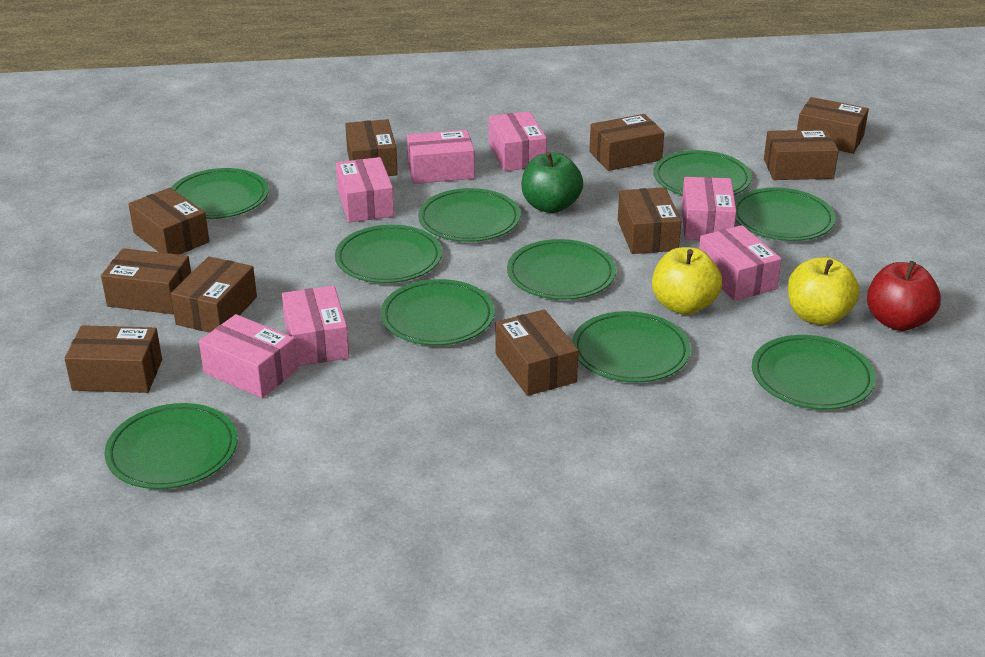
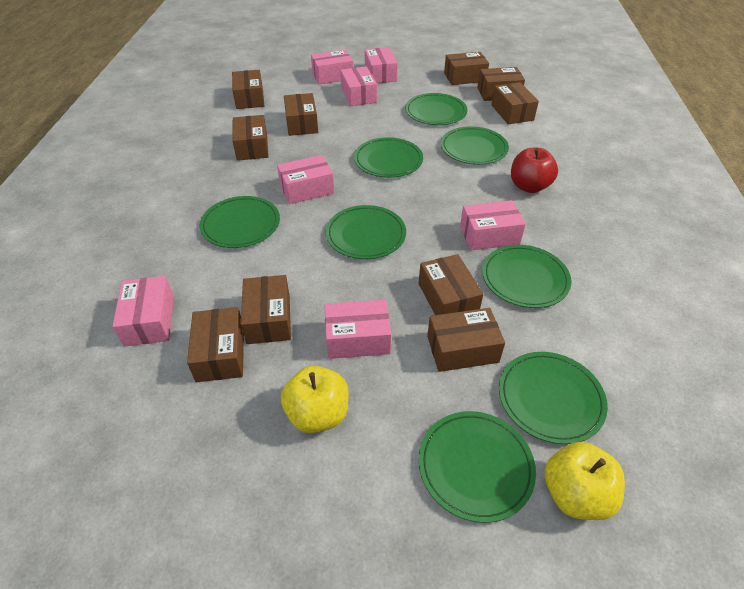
green apple: [521,152,583,213] = 1 -> none = 0
green plate: [105,403,237,489] [171,168,269,219] [335,225,442,283] [380,279,495,345] [418,188,521,242] [507,239,616,300] [572,311,691,382] [653,150,752,195] [735,188,836,241] [752,335,876,410] = 10 -> [200,196,280,248] [326,205,406,259] [354,137,423,178] [405,93,468,125] [419,411,536,523] [441,126,509,165] [482,245,571,308] [499,352,608,444] = 8

